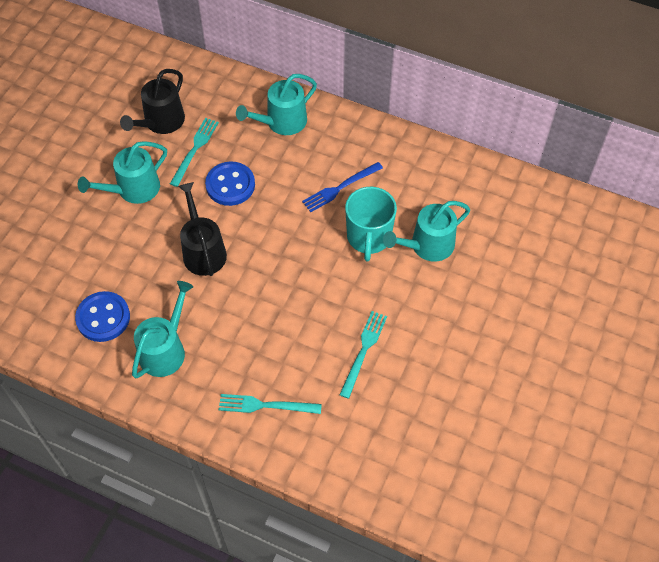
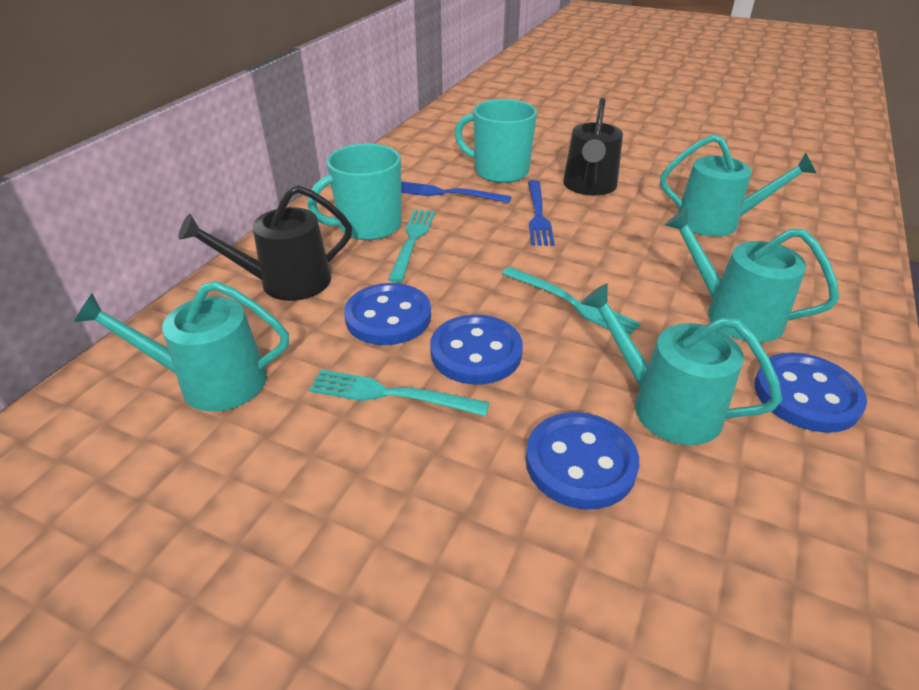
blue button: [75,291,130,342] [205,162,255,206] = 2 -> [344,283,431,345] [430,314,523,385] [526,412,639,510] [754,352,867,433] = 4
blue fork: [302,162,383,212] = 1 -> [401,181,511,203] [528,180,554,246] = 2
turquoise mug: [345,187,397,261] = 1 -> [308,144,402,240] [455,99,537,183] = 2

